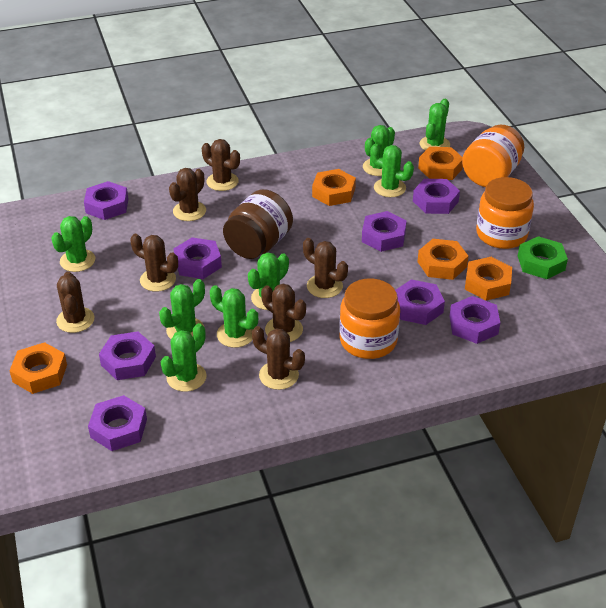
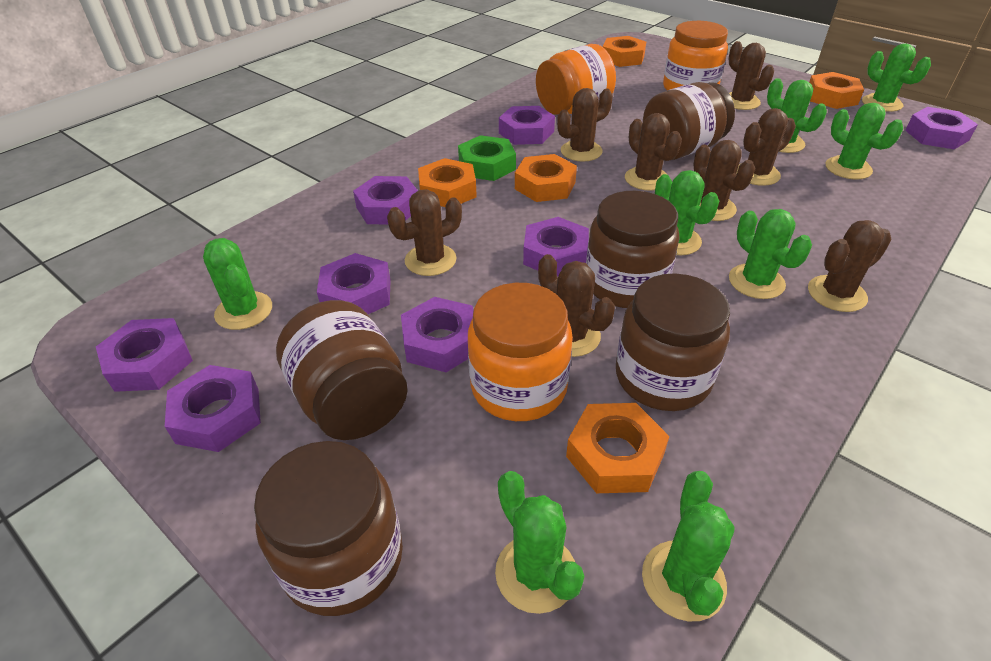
brown cactus: [56,272,94,333] [130,234,178,292] [169,168,206,221] [202,139,240,191] [252,326,305,390] [261,284,306,342] [303,238,348,298] = 7 -> [387,189,462,276] [538,254,615,357] [557,88,613,162] [625,113,682,191] [693,140,755,221] [729,41,774,110] [736,108,796,186] [808,220,892,312] = 8
brown jar: [223,189,293,259] = 1 -> [254,441,403,616] [276,300,408,440] [586,191,680,308] [616,273,730,411] [643,82,735,160] = 5

